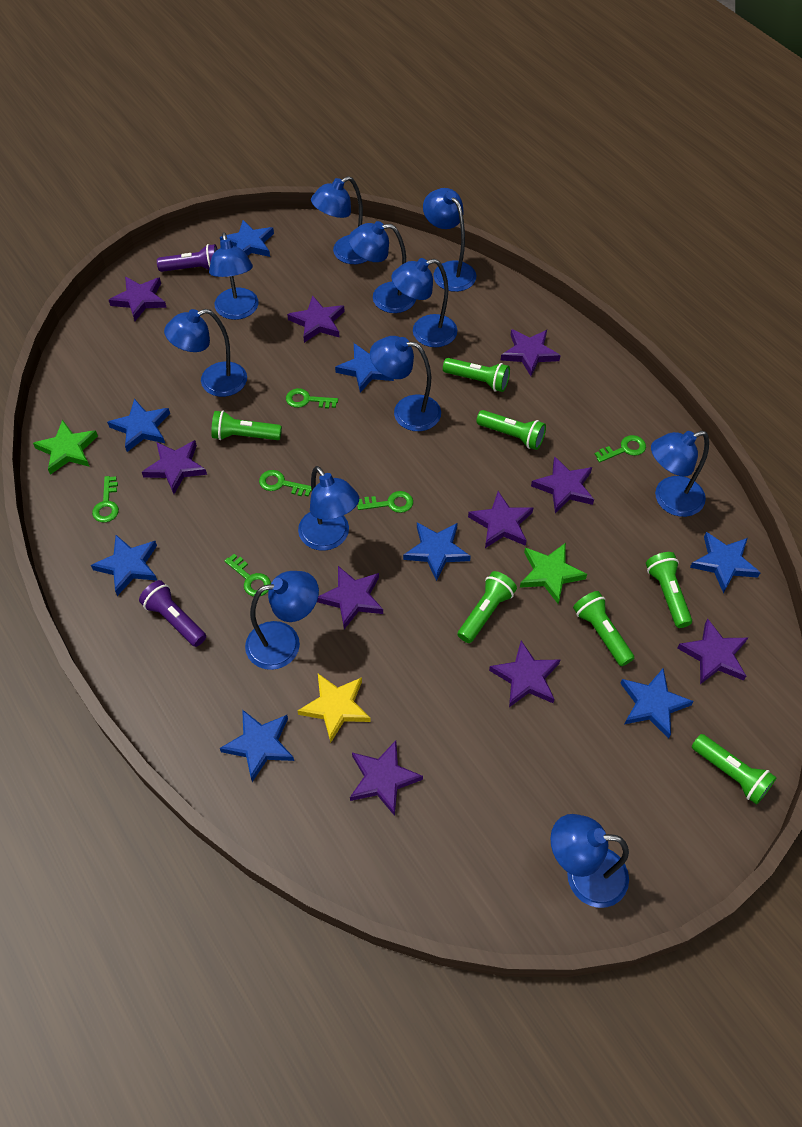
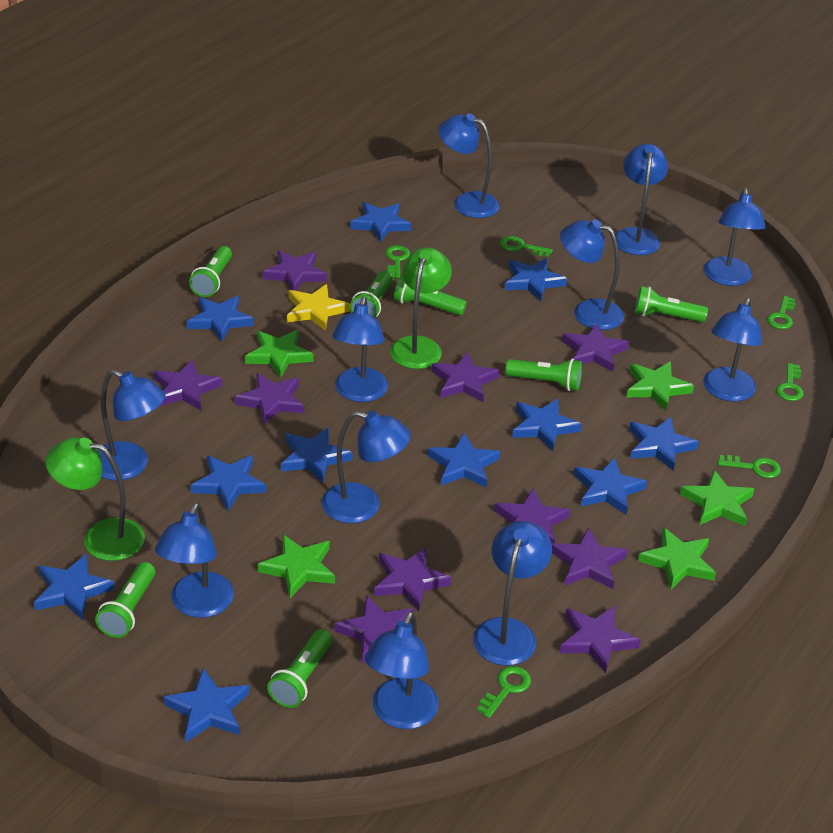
blue star: [91,535,158,596] [107,399,170,452] [220,220,274,257] [220,710,294,782] [335,343,394,393] [403,522,471,581] [620,668,694,739] [690,532,761,593] = 8 -> [34,554,115,620] [163,668,250,742] [187,296,254,342] [191,455,266,511] [281,427,353,483] [350,202,411,243] [427,433,500,488] [505,258,567,301] [512,399,582,451] [574,457,647,515] [629,417,699,471] = 11
green lamp: none = 0 -> [45,437,145,561] [390,247,452,369] = 2
green star: [33,420,98,475] [520,543,587,604] = 2 -> [245,330,314,378] [257,534,335,598] [627,361,694,411] [638,527,716,590] [680,470,755,526] = 5
purple flashlight: [139,580,206,647] [157,244,218,272] = 2 -> none = 0

